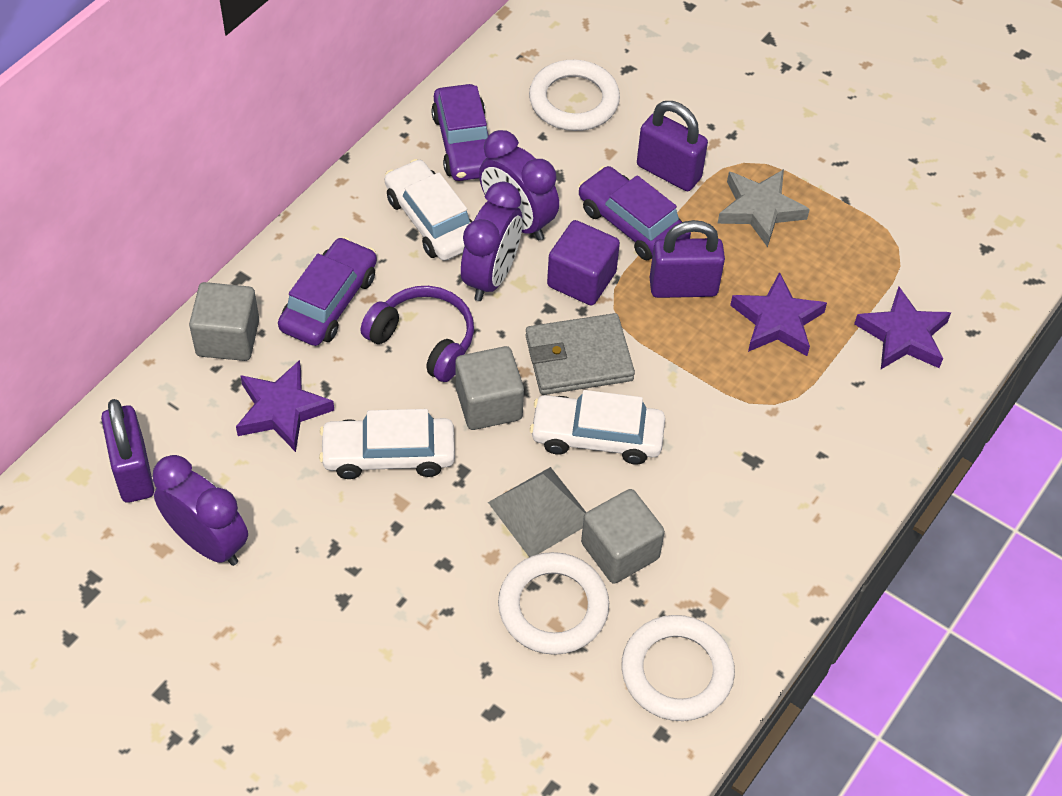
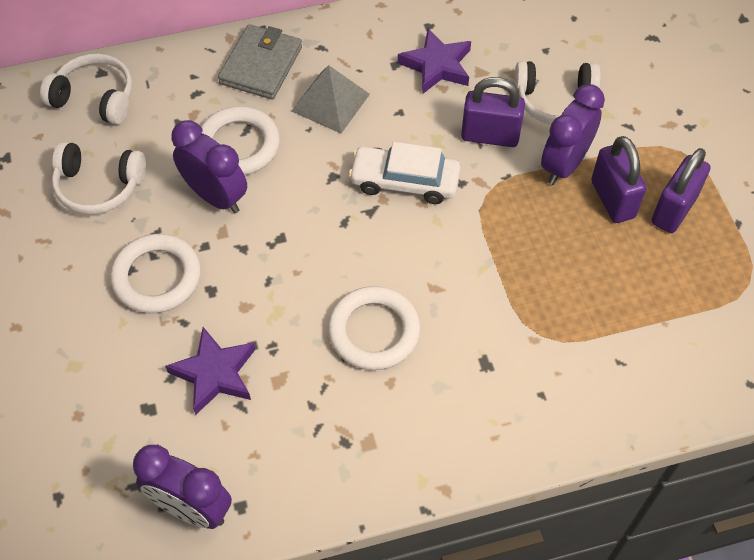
grey cube: [189,282,259,361] [455,346,524,430] [581,489,665,584] = 3 -> none = 0
grey star: [717,169,810,247] = 1 -> none = 0
purple car: [278,237,377,346] [431,84,489,181] [578,166,691,260] = 3 -> none = 0
purple cube: [547,220,620,306] = 1 -> none = 0
purple headphones: [361,286,474,382] = 1 -> none = 0
purple star: [236,360,334,452] [730,272,827,356] [854,287,951,369] = 3 -> [165,327,255,415] [398,28,471,94] = 2
white car: [319,409,455,479] [385,159,473,261] [530,390,665,464] = 3 -> [349,142,460,204] = 1
white headphones: none = 0 -> [40,54,133,125] [52,142,146,214] [514,61,601,125] = 3

